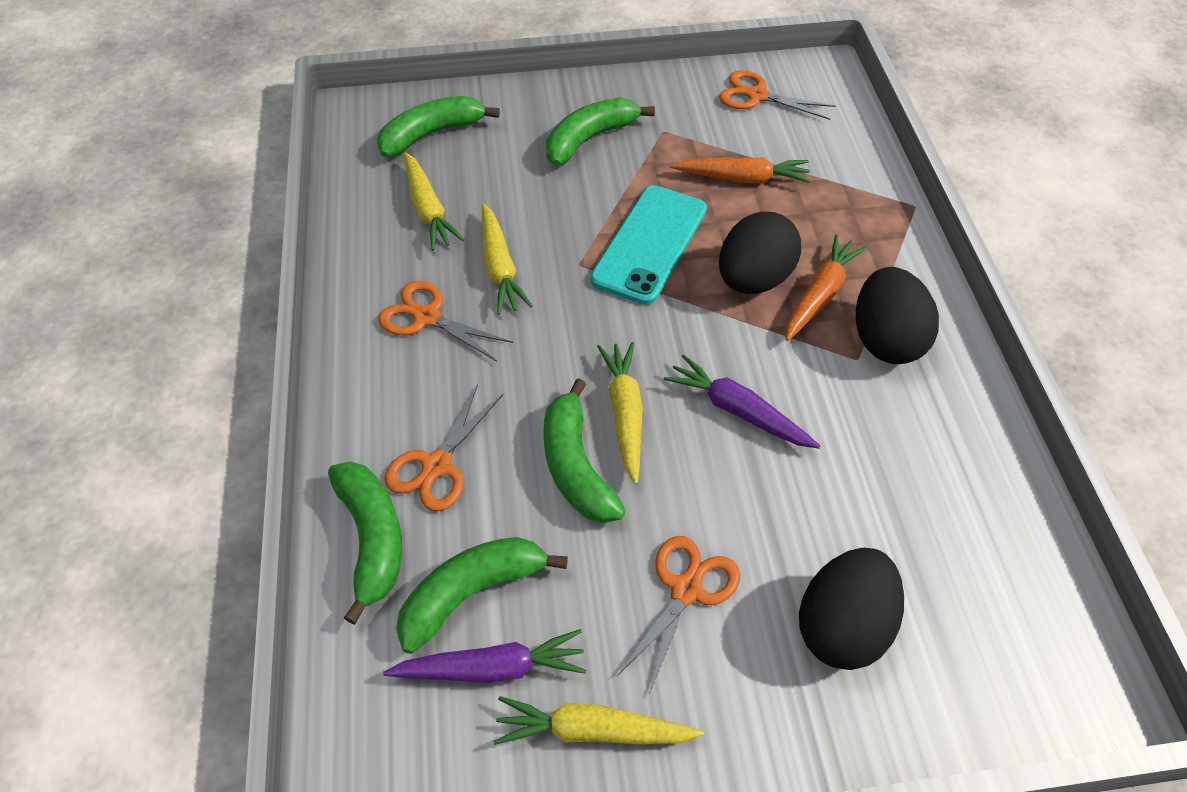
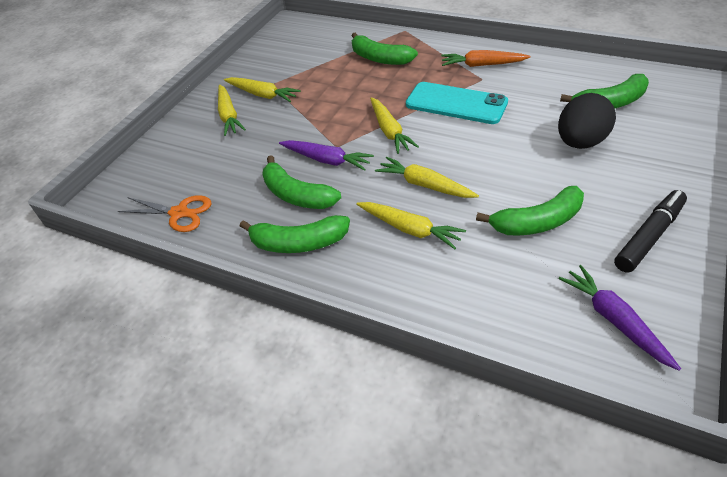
black egg: [719,212,801,294] [799,548,904,670] [856,267,939,364] = 3 -> [558,93,616,149] = 1
black marker: none = 0 -> [614,190,687,273] = 1
orange carrot: [670,158,811,183] [786,235,867,341] = 2 -> [441,50,531,67] = 1
orange scissors: [378,281,513,362] [385,384,504,511] [617,536,740,694] [719,70,836,120] = 4 -> [118,195,211,232] = 1
yellow carrot: [404,152,464,251] [482,203,533,315] [494,696,704,745] [597,342,643,485] = 4 -> [218,85,246,136] [224,77,301,102] [356,202,466,249] [370,97,419,154] [375,157,479,198] = 5

